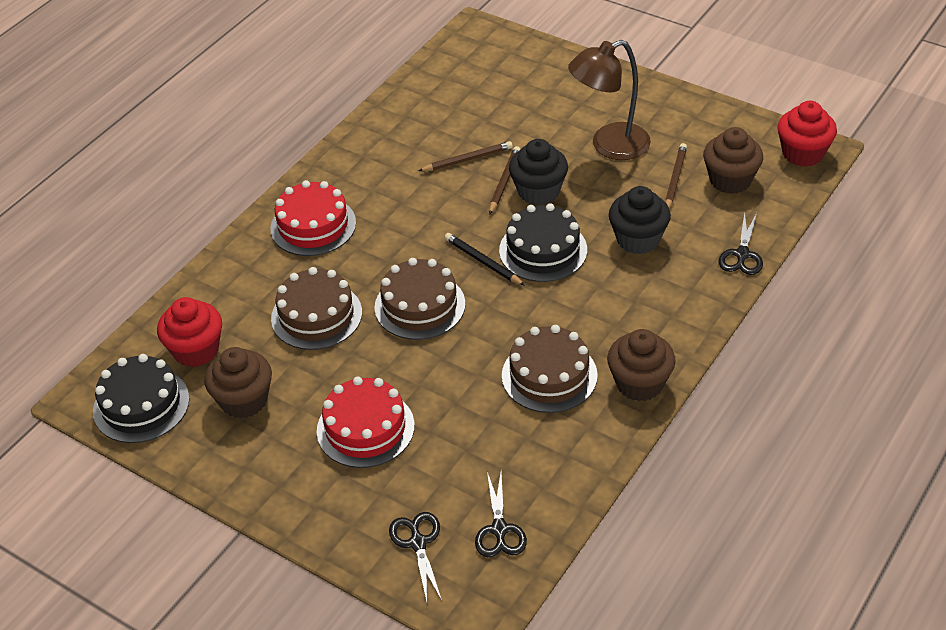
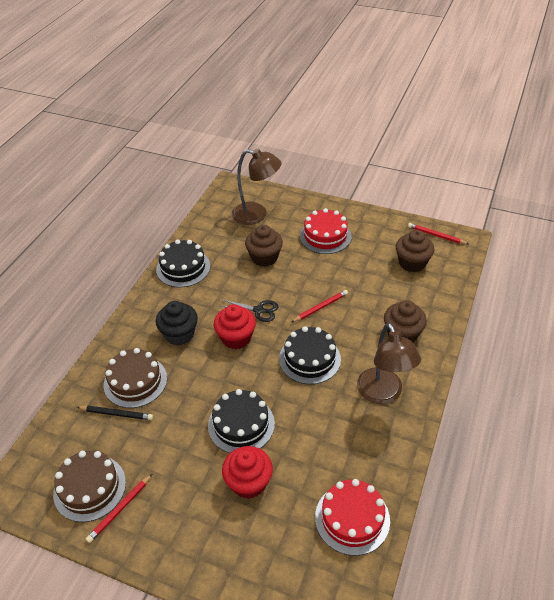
black cake: [93,354,190,443] [499,203,587,282] = 2 -> [156,239,210,287] [208,389,275,453] [279,326,341,384] = 3
black cupcake: [509,139,568,205] [609,186,671,254] = 2 -> [156,301,198,346] = 1
black scissors: [389,512,442,602] [475,472,527,557] [718,212,763,275] = 3 -> [220,300,278,322] = 1
brown cake: [271,267,362,350] [374,258,465,340] [502,325,598,413] = 3 -> [53,451,126,522] [104,348,167,408] = 2
brown lamp: [568,40,651,160] = 1 -> [232,149,281,225] [357,323,421,404] = 2
brown pencil: [418,141,513,171] [489,146,520,215] [665,143,687,208] = 3 -> none = 0
red pencil: none = 0 -> [86,474,152,543] [292,290,348,322] [408,223,468,244] = 3

